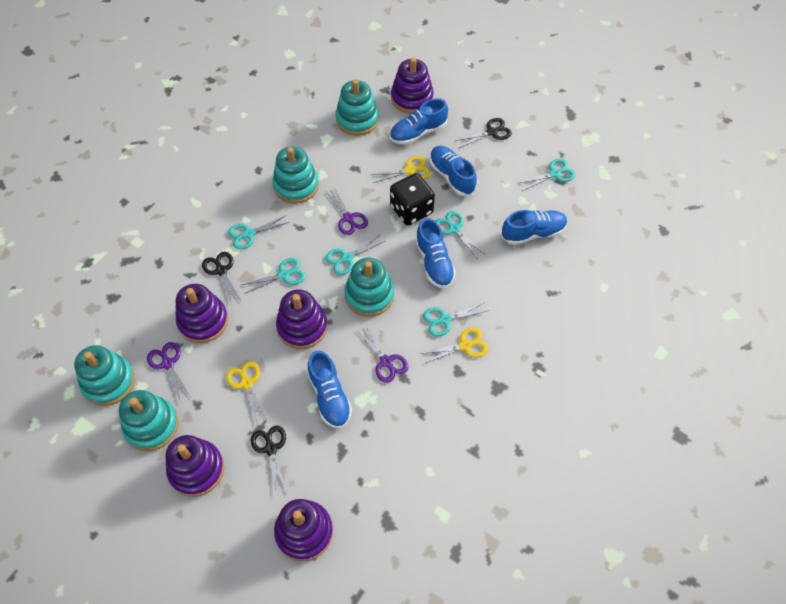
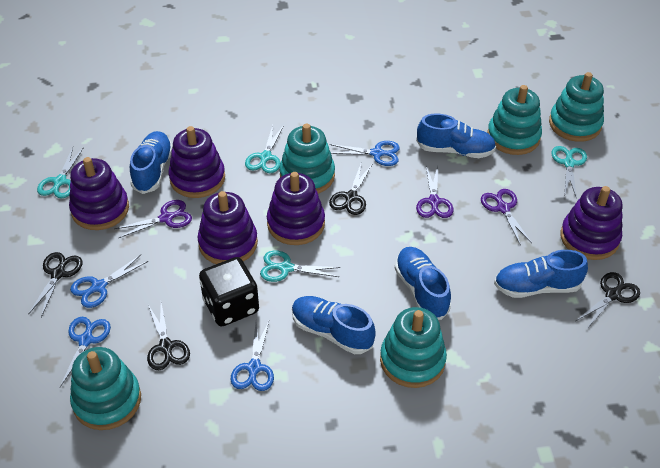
black scissors: [202,252,242,305] [251,425,287,496] [455,118,512,148] = 3 -> [28,252,82,317] [147,303,190,370] [329,164,372,215] [576,272,640,330] = 4
blue scissors: none = 0 -> [60,317,111,387] [70,255,148,308] [230,321,274,391] [330,141,400,166] = 4
turquoise scissors: [228,215,290,250] [242,258,305,294] [325,235,385,275] [423,302,487,337] [436,211,486,259] [517,159,575,190] = 6 -> [37,147,84,199] [245,125,284,173] [260,251,341,282] [551,146,587,199] = 4
yellow scissors: [226,362,267,423] [371,156,430,183] [420,328,488,363] = 3 -> none = 0

